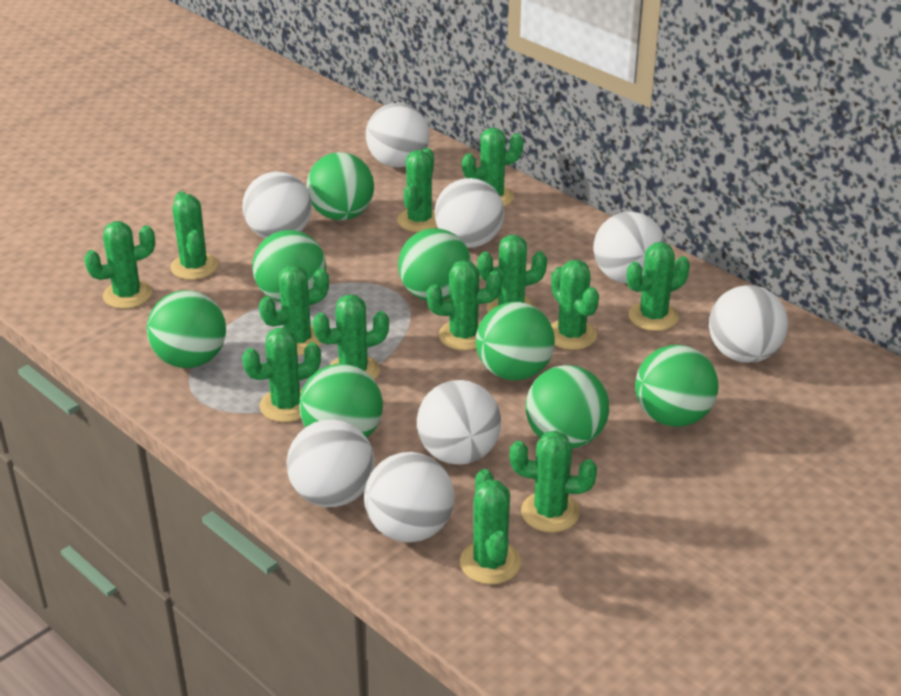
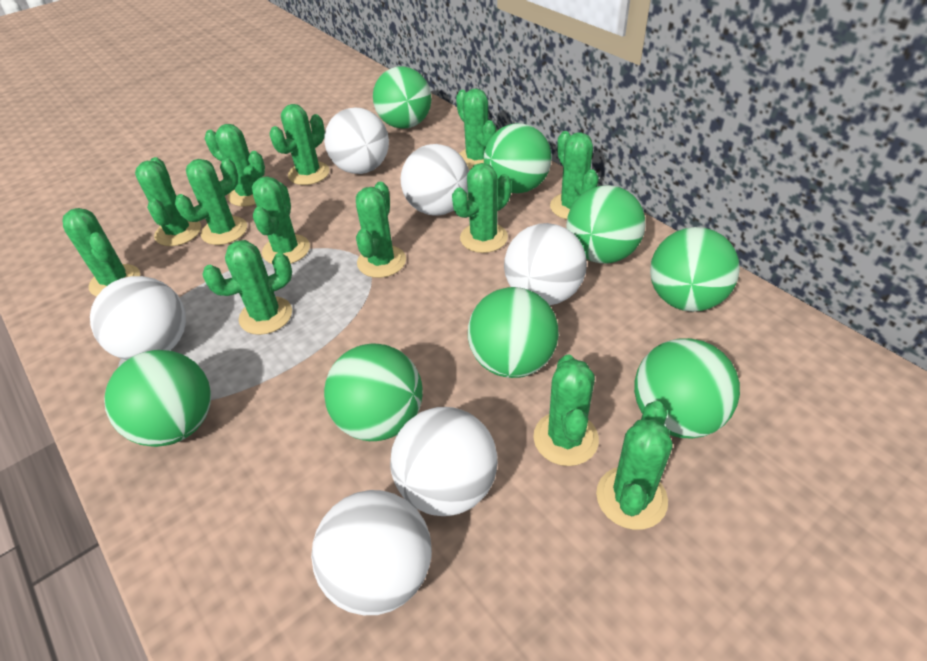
white ball: [243,172,312,238] [287,420,375,507] [364,452,454,542] [366,103,430,168] [417,380,501,465] [435,178,504,248] [594,212,666,284] [709,285,788,363] = 8 -> [90,276,186,360] [311,490,432,615] [324,107,389,174] [390,407,498,516] [401,144,469,216] [504,223,587,305] = 6

